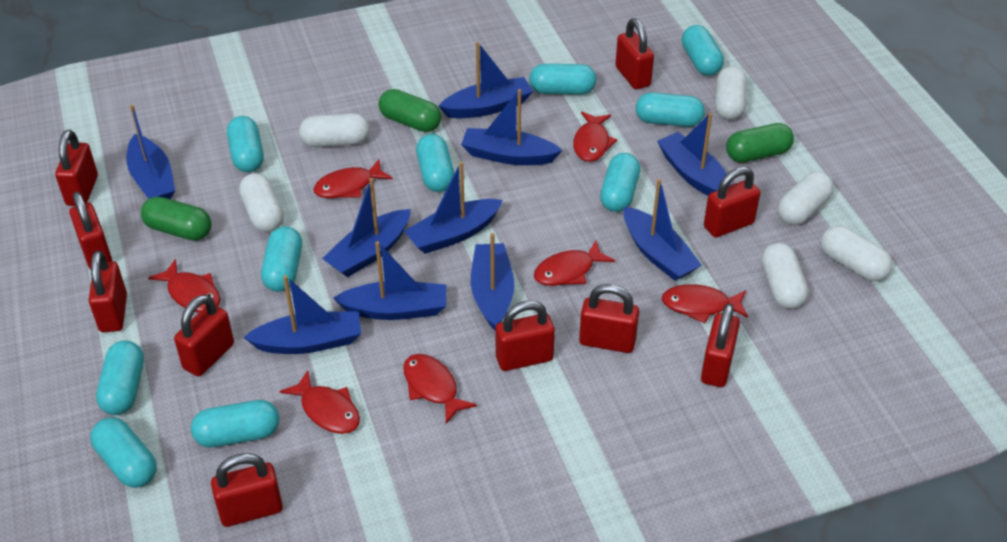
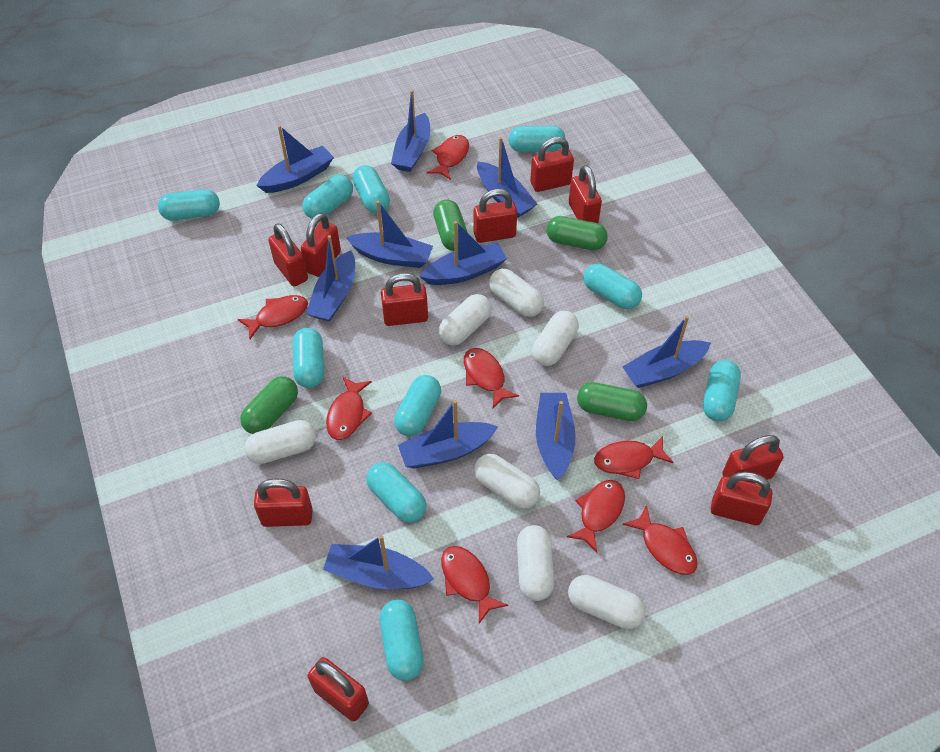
green capsule: [141,197,212,241] [379,89,441,132] [726,123,794,163] = 3 -> [240,376,298,434] [433,200,468,251] [546,216,608,250] [577,382,647,421] = 4
red fish: [148,259,220,312] [280,370,360,434] [313,160,393,198] [403,354,477,424] [534,241,615,286] [573,112,617,162] [662,284,748,323] = 7 -> [238,295,308,339] [326,376,372,440] [427,135,469,180] [441,546,508,624] [464,348,519,408] [567,480,625,552] [594,436,674,479] [623,505,698,575] = 8
white capsule: [239,173,284,232] [299,113,370,147] [715,66,747,120] [761,243,808,309] [778,171,834,225] [821,225,893,281] = 6 -> [244,420,316,464] [439,294,492,345] [474,454,540,509] [489,269,544,317] [517,525,554,601] [532,311,579,366] [568,575,646,629] = 7

